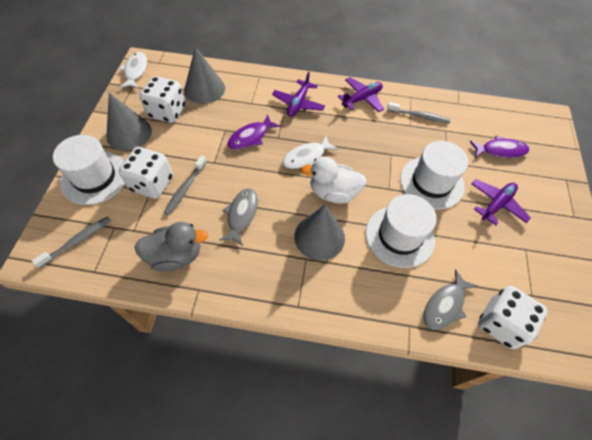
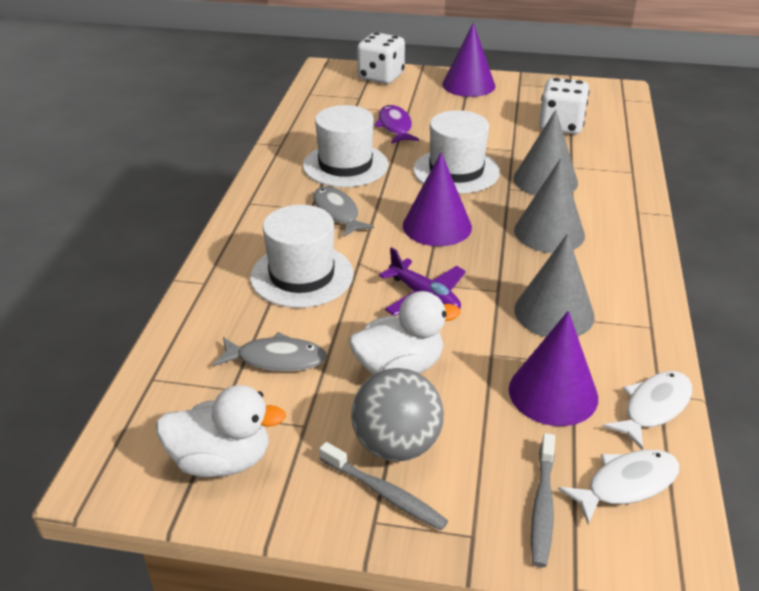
grey ball: none = 0 -> [351,368,444,461] = 1
grey duck: [135,222,208,271] = 1 -> none = 0
grey toothbrush: [32,216,111,268] [163,155,207,215] [387,102,451,123] = 3 -> [319,442,448,531] [531,433,555,567] = 2
purple cone: none = 0 -> [403,152,472,246] [442,22,495,97] [509,311,598,426] = 3
purple fish: [227,114,281,150] [470,135,529,158] = 2 -> [374,105,419,144] = 1
purple plane: [272,72,325,117] [338,77,384,112] [471,179,531,225] = 3 -> [379,247,466,316] = 1
white dice: [119,147,173,199] [139,76,186,123] [478,286,548,349] = 3 -> [357,32,405,84] [539,78,590,134] = 2
white duck: [301,157,367,204] = 1 -> [156,385,286,477] [349,291,460,375] = 2

